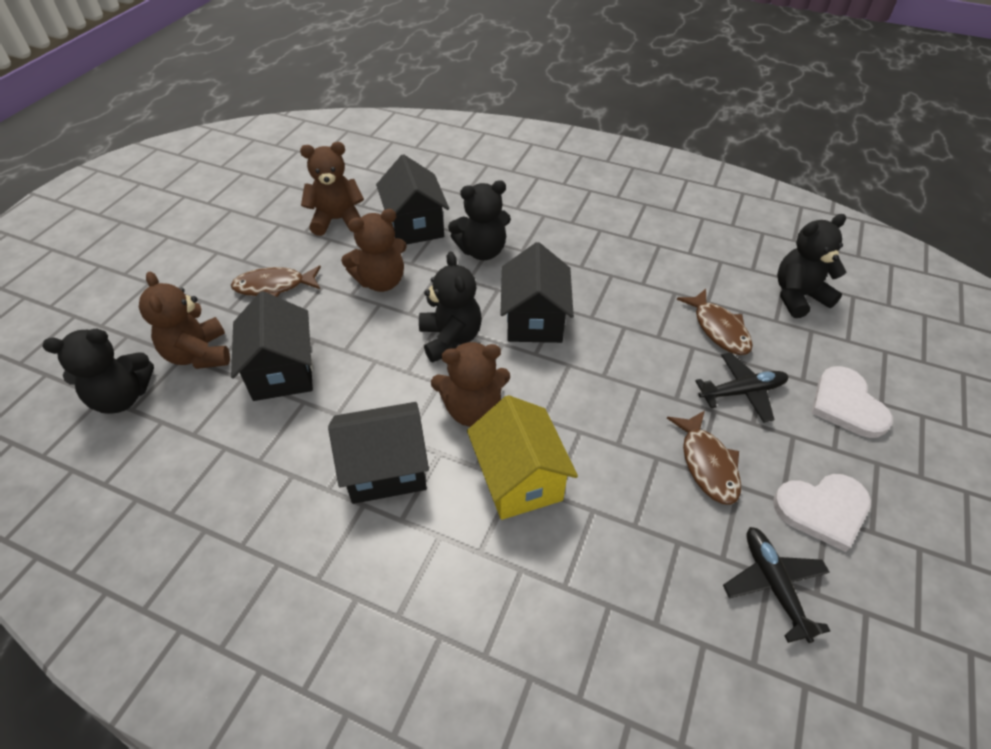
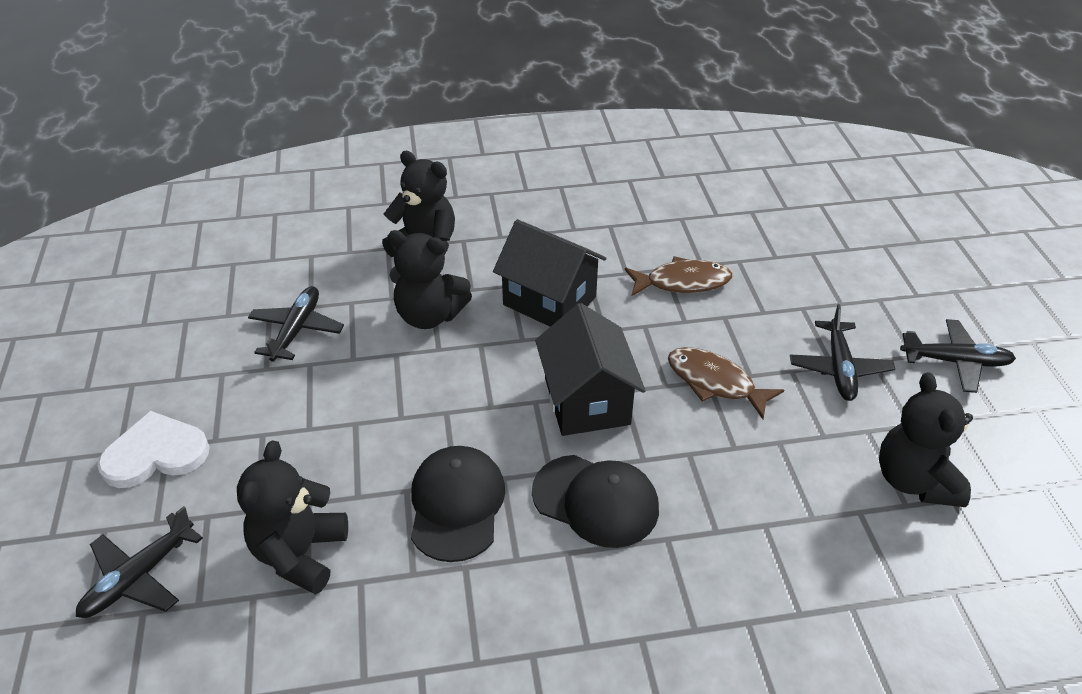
black cap: none = 0 -> [411,446,505,562] [532,455,659,548] = 2
black house: [231,291,313,401] [328,402,429,504] [376,154,449,245] [500,242,574,343] = 4 -> [493,219,607,327] [535,303,646,436] = 2
black plane: [695,353,789,423] [723,527,830,643] = 2 -> [76,506,203,618] [248,286,344,362] [790,304,895,401] [900,319,1016,393] = 4
brown fish: [231,265,321,297] [667,410,741,505] [677,289,753,355] = 3 -> [625,256,732,297] [668,347,784,419] = 2
brown teddy bear: [139,272,230,369] [300,142,364,236] [341,209,407,292] [431,342,510,427] = 4 -> none = 0
white heart: [773,474,871,552] [812,366,893,438] = 2 -> [97,411,209,488] = 1
yellow house: [467,395,578,520] = 1 -> none = 0

